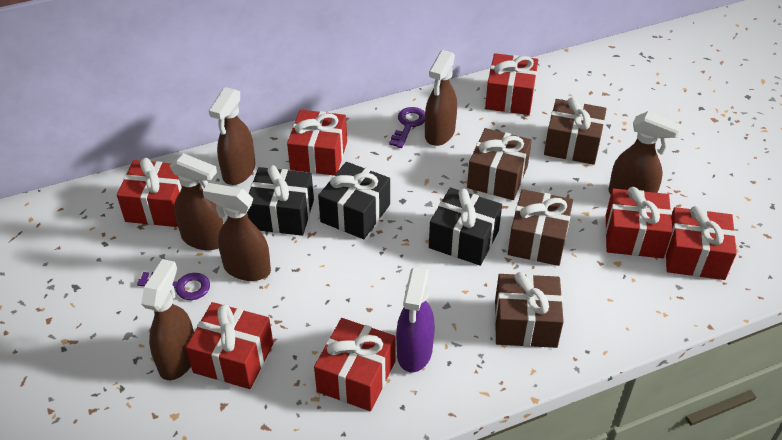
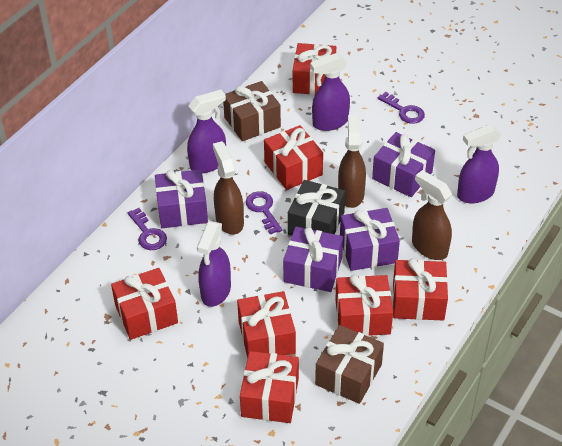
black gift: [247,165,314,236] [318,162,390,239] [429,187,502,266] = 3 -> [288,180,345,236] = 1
brown gift: [467,128,532,200] [495,272,564,348] [508,189,573,266] [544,97,607,165] = 4 -> [223,81,281,141] [315,325,384,404] = 2
brown spray bottle: [141,259,194,380] [170,153,223,250] [203,183,271,281] [209,87,256,185] [425,50,457,146] [608,111,682,195] = 6 -> [213,141,244,235] [338,115,366,208] [412,170,452,260] = 3
purple gift: none = 0 -> [155,169,208,228] [283,227,343,292] [340,208,400,271] [372,132,435,197] = 4
purple key: [137,272,210,300] [389,107,425,148] = 2 -> [128,208,167,250] [246,191,282,235] [378,92,425,124] = 3
purple spray bottle: [396,266,435,372] = 1 -> [187,90,226,173] [197,221,231,307] [310,53,350,131] [457,124,501,203] = 4

